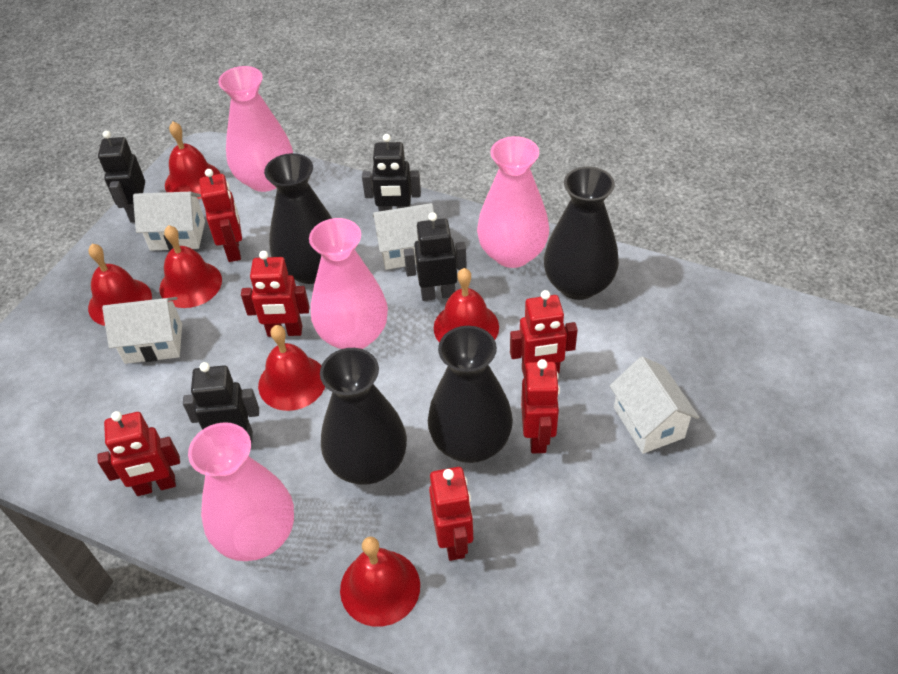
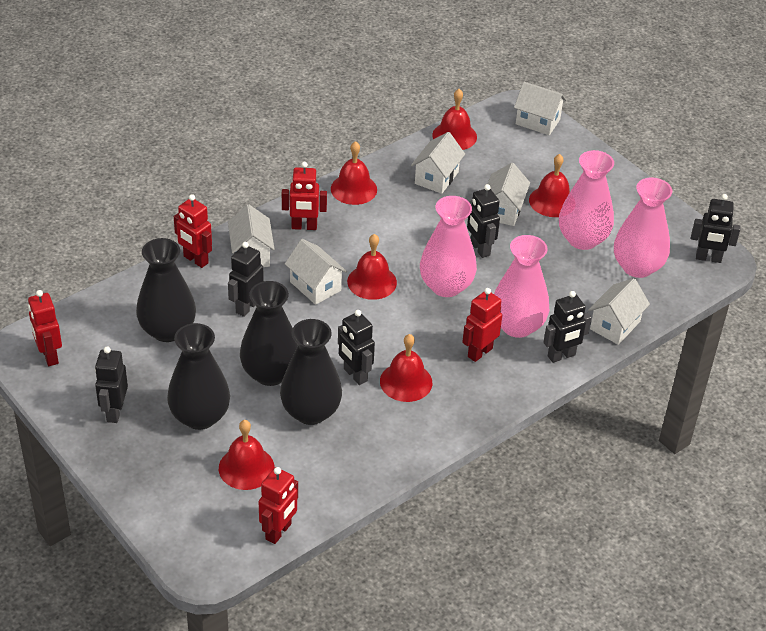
black robot: [98,131,145,223] [183,362,259,443] [362,134,421,211] [404,212,467,301] = 4 -> [95,346,128,423] [228,242,264,317] [338,310,375,385] [467,184,500,258] [544,291,591,363] [691,194,741,263] = 6
red robot: [97,411,180,496] [199,169,242,262] [241,251,310,337] [429,467,473,561] [510,290,578,375] [521,359,560,453] = 6 -> [28,290,62,366] [174,194,212,268] [259,467,298,544] [282,162,327,230] [462,288,502,362] = 5
white house: [102,297,182,364] [133,192,205,251] [373,203,434,270] [610,356,699,454] = 4 -> [228,204,275,267] [285,239,347,305] [411,132,465,194] [488,163,530,226] [514,82,567,135] [588,278,650,345] = 6

